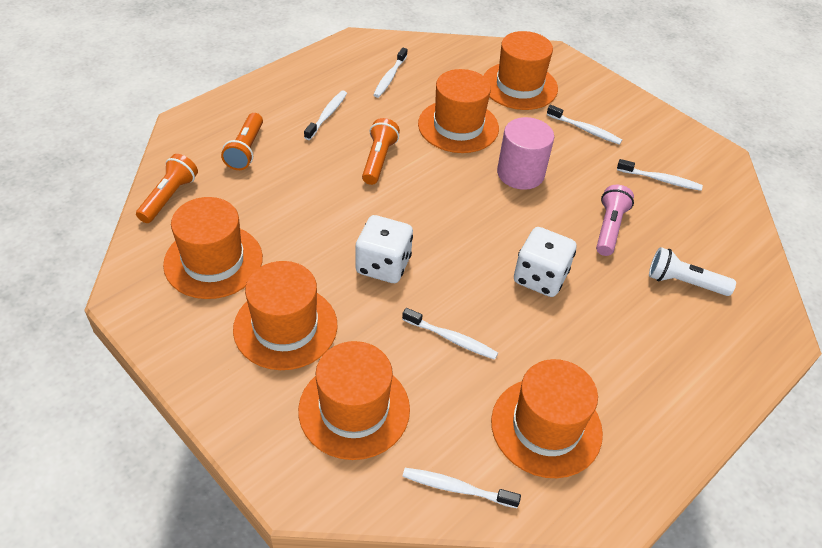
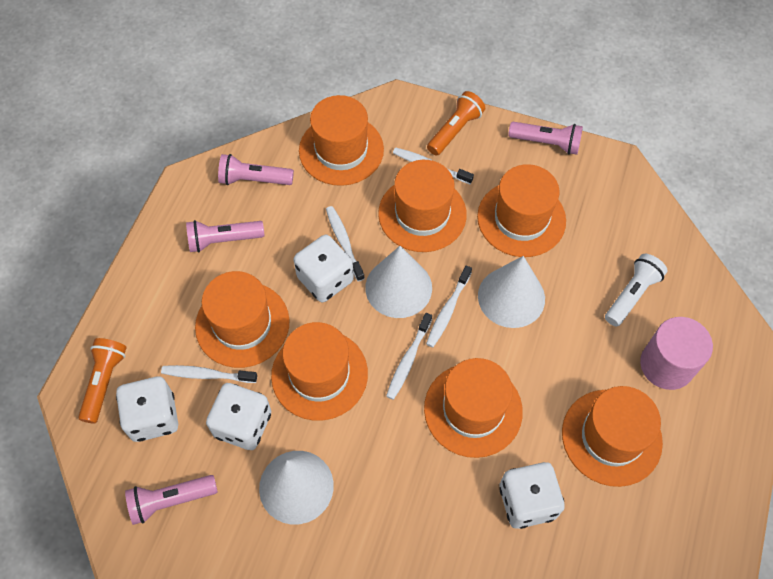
orange flashlight: [136,154,198,223] [221,113,263,170] [362,118,400,185] = 3 -> [78,338,127,424] [427,91,485,156] = 2
orange hat: [163,197,263,299] [233,261,338,370] [298,341,410,460] [418,69,499,153] [483,31,558,110] [491,359,603,478] = 6 -> [195,271,290,368] [271,322,368,421] [299,95,384,186] [378,160,467,252] [424,358,523,458] [477,164,566,257] [562,386,663,487] = 7
pink flashlight: [596,185,634,256] = 1 -> [125,475,218,525] [186,220,264,253] [218,154,294,185] [508,122,583,155] = 4
white cone: none = 0 -> [259,451,334,525] [365,246,432,318] [478,256,545,328] = 3
white dice: [355,215,413,283] [514,227,576,297] = 2 -> [116,376,178,442] [206,383,271,450] [294,235,354,302] [499,462,565,529] = 4
white toothbrush: [304,90,347,140] [373,48,407,98] [402,308,498,360] [402,468,521,508] [547,105,622,145] [617,159,703,191] = 6 -> [161,365,257,383] [326,206,365,282] [386,313,432,400] [393,148,474,184] [426,266,472,347] = 5

